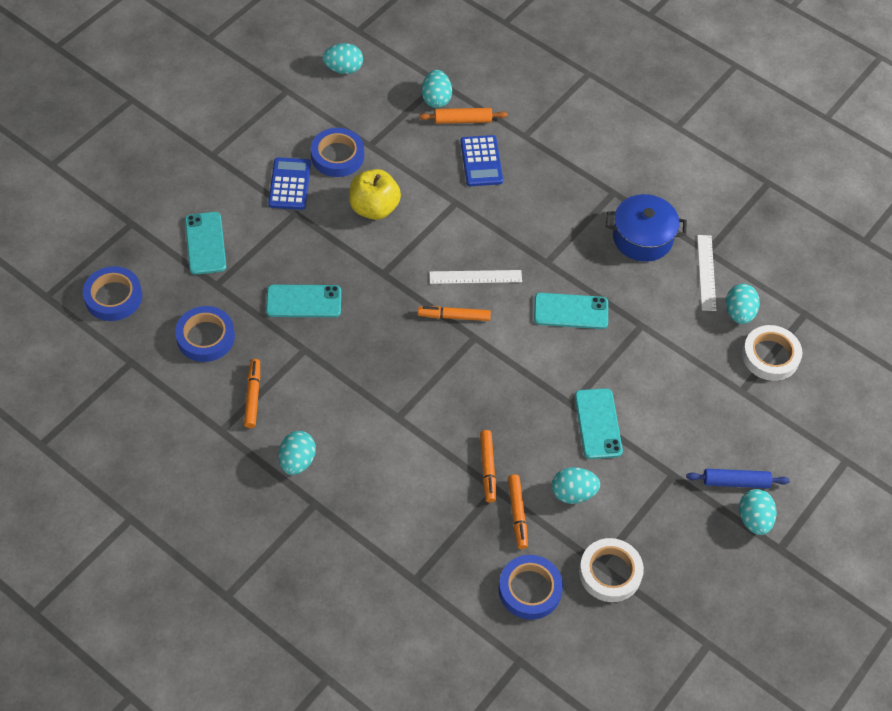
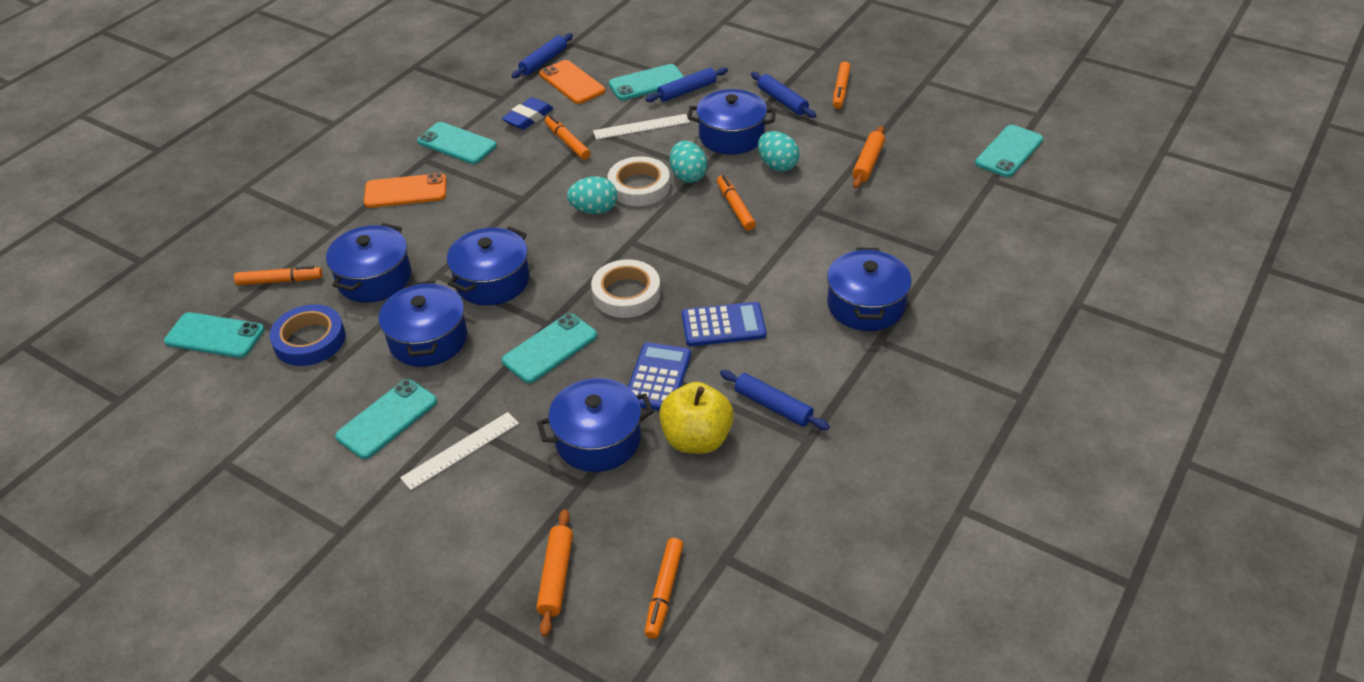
blue eraser: none = 0 -> [502,97,554,130] = 1
blue pot: [606,194,687,262] = 1 -> [326,223,411,303] [379,280,467,367] [447,227,530,305] [537,378,654,472] [688,89,776,155] [827,247,912,331] = 6
blue rolling pin: [686,469,790,488] = 1 -> [512,33,573,78] [645,67,728,102] [720,370,830,430] [751,72,816,118] = 4
blue tape: [83,266,142,321] [175,306,235,362] [311,128,364,177] [499,555,563,620] = 4 -> [269,304,345,366] = 1
orange marker: [244,359,260,428] [418,306,491,321] [480,430,496,503] [508,474,528,549] = 4 -> [234,266,323,285] [545,115,591,160] [644,538,683,639] [717,175,756,231] [833,61,851,109] = 5
orange phone: none = 0 -> [364,173,446,208] [540,60,605,104] = 2
orange rolling pin: [419,108,508,124] = 1 -> [536,509,573,637] [852,126,885,188] = 2
turquoise egg: [279,431,316,475] [323,43,363,74] [422,70,452,108] [552,467,600,504] [726,284,760,324] [739,489,776,535] = 6 -> [567,177,617,214] [670,141,707,183] [758,131,800,172] = 3
turquoise phone: [185,212,226,275] [266,285,341,317] [534,293,608,329] [575,388,623,459] = 4 -> [164,312,264,358] [335,379,437,459] [417,122,497,164] [502,313,597,383] [609,64,684,100] [975,125,1043,177] = 6

